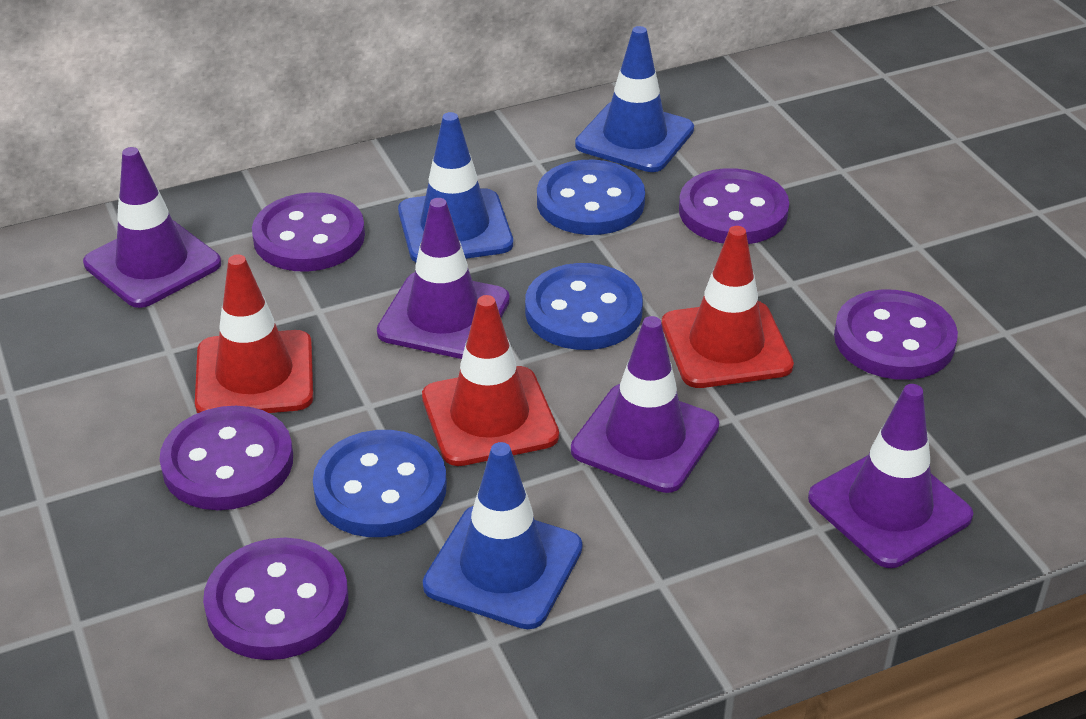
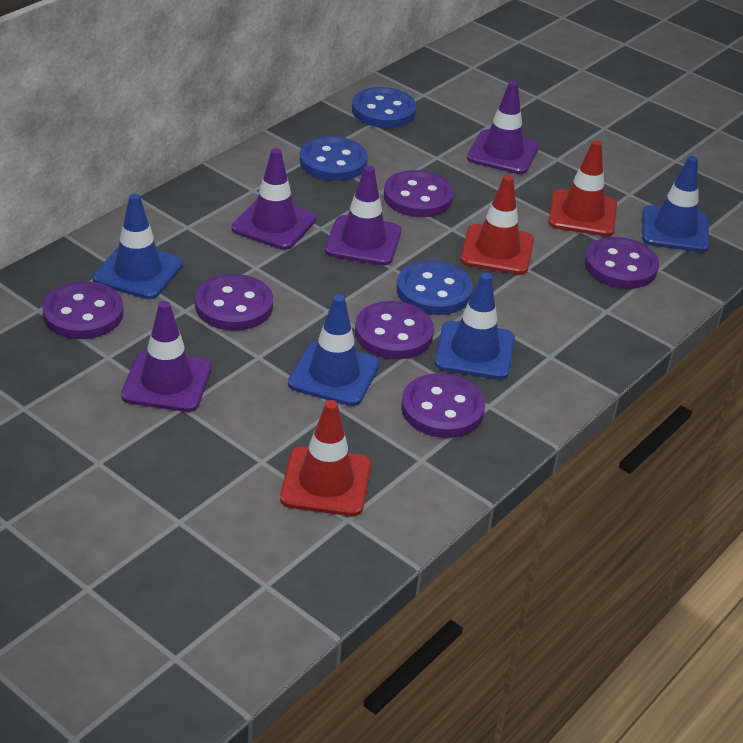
blue traffic cone: [398,112,513,262] [423,442,582,629] [575,26,694,172] = 3 -> [93,194,183,299] [288,295,380,406] [435,273,515,380] [642,156,710,252] = 4
purple button: [159,406,293,510] [203,538,348,660] [252,192,365,272] [679,168,789,244] [834,290,958,380] = 5 -> [42,281,124,339] [195,274,273,331] [355,301,434,359] [384,170,454,217] [401,373,485,438] [585,237,659,289] = 6

